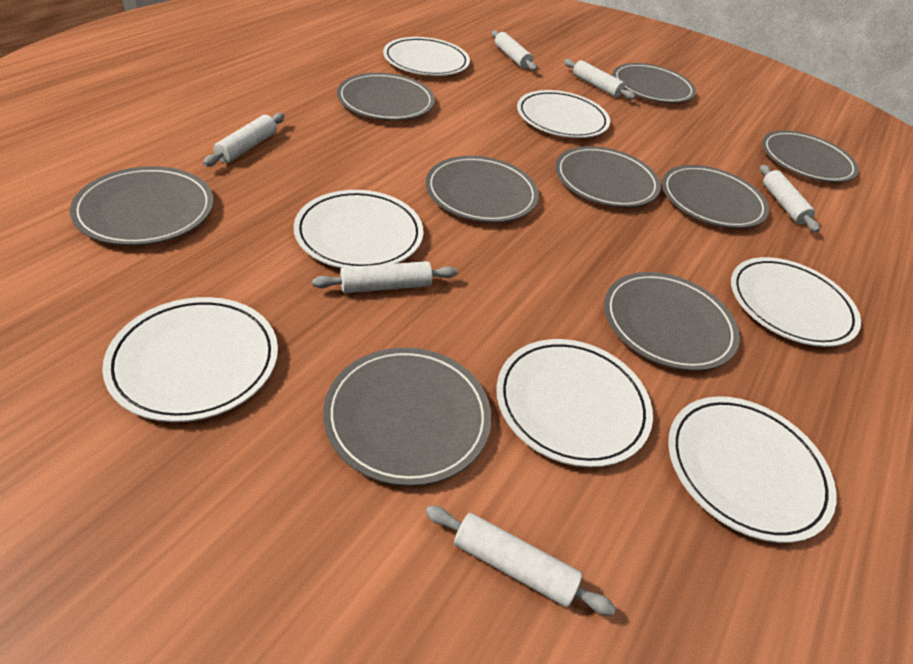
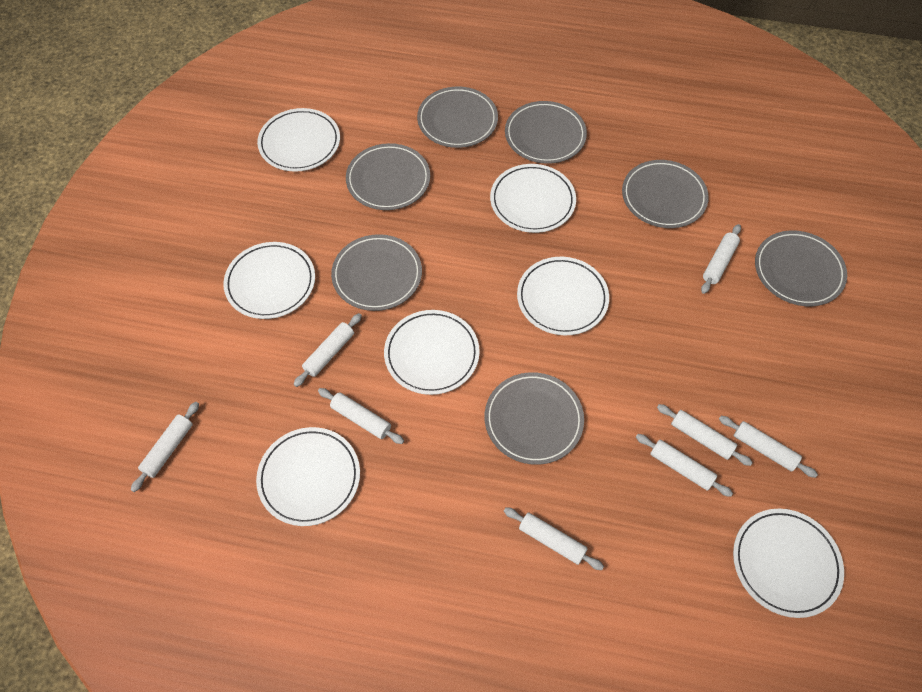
grey plate: [70,166,214,246] [323,348,491,486] [337,73,435,121] [426,156,539,223] [555,146,661,208] [604,272,740,371] [613,63,696,103] [662,165,769,229] [762,130,859,183] = 9 -> [331,234,422,311] [346,143,430,210] [417,87,498,148] [485,372,584,465] [505,101,587,164] [622,160,709,228] [755,230,847,306] = 7
white rolling pin: [203,113,285,167] [312,261,457,293] [425,506,616,616] [492,30,537,71] [564,59,635,99] [760,165,820,232] = 6 -> [131,402,199,492] [293,313,362,387] [318,388,404,444] [504,507,604,570] [636,434,733,497] [657,404,753,466] [701,224,741,294] [719,416,818,478] = 8

